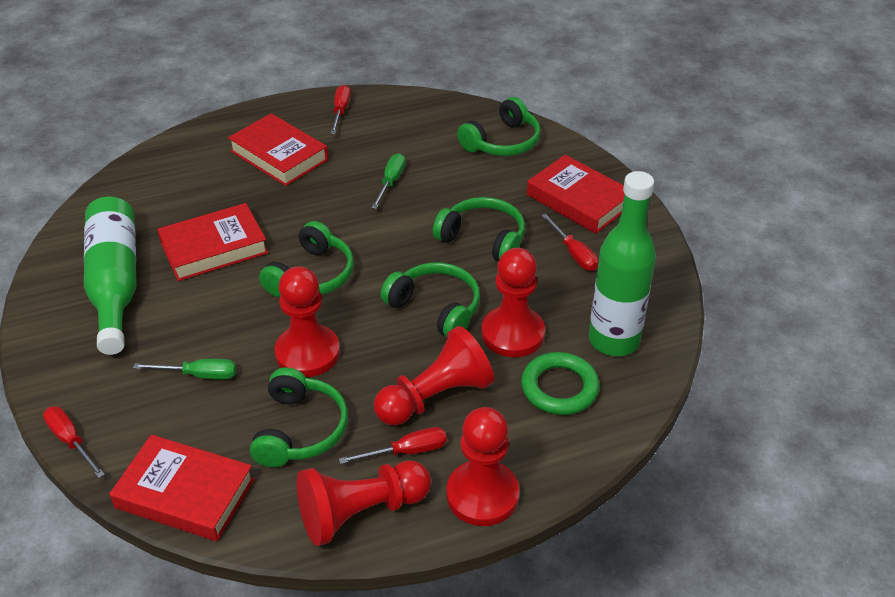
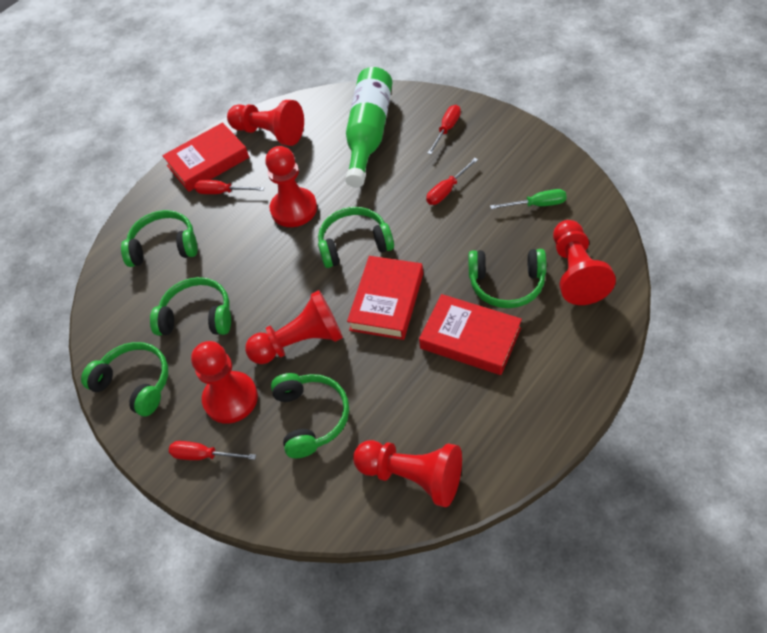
green bottle: [84,197,137,355] [589,171,656,356] = 2 -> [345,67,392,188] = 1
green headphones: [250,367,348,467] [259,221,354,297] [381,263,480,337] [433,197,525,261] [457,97,541,156] = 5 -> [81,342,168,416] [121,210,198,267] [150,277,231,336] [271,373,349,458] [318,207,394,268] [468,249,546,308] = 6
green ring: [521,352,600,415] = 1 -> none = 0
green screwdriver: [133,359,236,380] [371,153,406,209] = 2 -> [490,189,567,209] = 1
red book: [109,435,254,541] [157,203,268,281] [228,113,328,186] [527,155,625,234] = 4 -> [162,122,249,192] [347,256,423,340] [419,294,522,375] = 3
red pawn: [274,266,340,377] [297,461,431,546] [374,326,494,425] [446,407,519,526] [482,248,545,357] = 5 -> [191,341,258,424] [227,100,304,146] [245,290,343,364] [265,146,317,227] [353,440,462,507] [553,220,616,305] = 6

